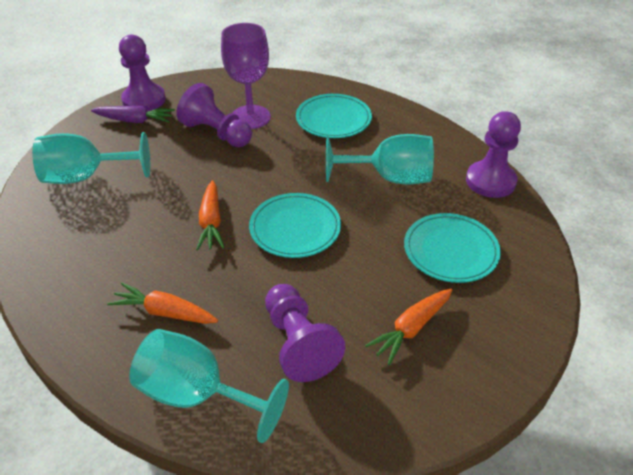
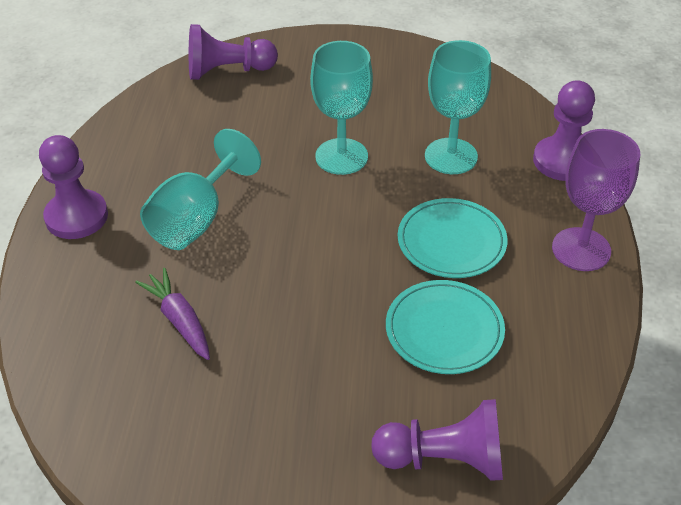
orange carrot: [107,282,218,324] [196,180,225,251] [365,289,452,365] = 3 -> none = 0
turquoise plate: [249,193,341,258] [296,94,372,138] [404,213,501,283] = 3 -> [386,280,505,374] [398,198,508,278] = 2

